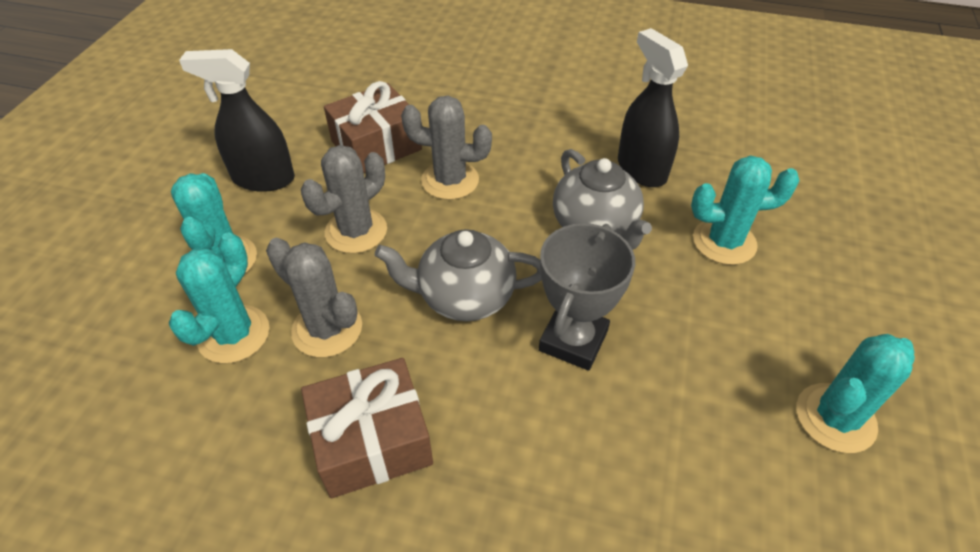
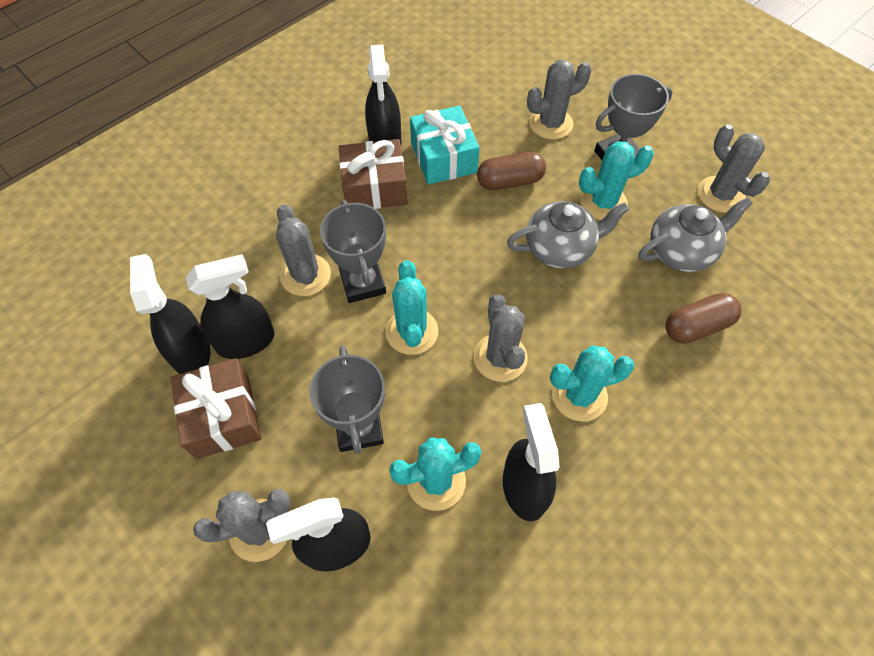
black spray bottle: [179,49,295,192] [618,28,688,187] = 2 -> [130,254,211,374] [186,254,275,359] [266,498,371,571] [365,44,401,145] [503,403,560,521] = 5
brown capsule: none = 0 -> [477,152,546,190] [665,293,742,344] = 2
grey cactus: [266,238,362,357] [301,145,387,254] [401,96,492,200] = 3 -> [193,489,291,562] [276,204,331,296] [473,294,528,382] [527,60,591,139] [698,124,770,213] = 5
grey trophy: [539,223,635,371] = 1 -> [309,345,385,454] [320,200,386,303] [594,74,673,161] = 3
turquoise gift: none = 0 -> [410,106,480,185] = 1

